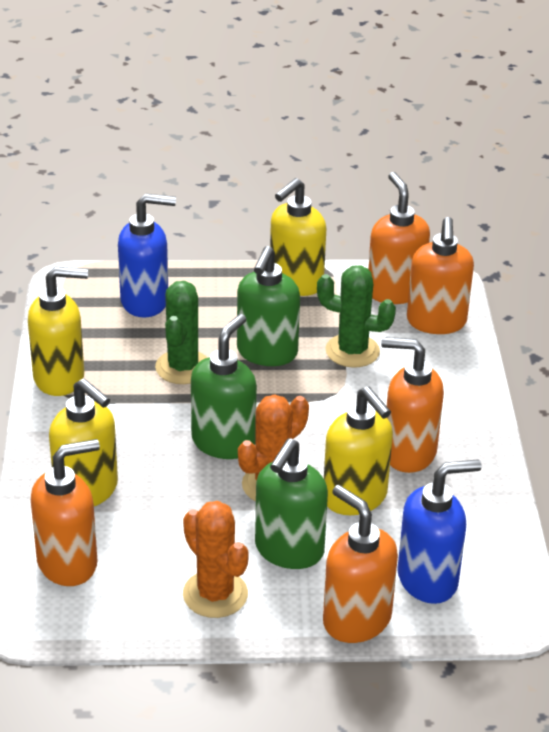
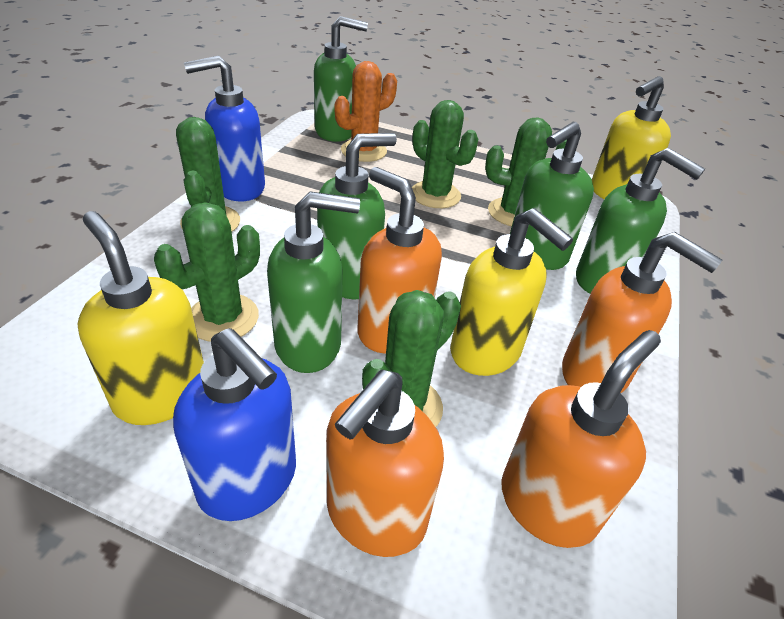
green cactus: [155,281,207,384] [317,265,396,368] = 2 -> [154,202,260,342] [176,117,240,232] [362,290,461,427] [412,100,478,208] [485,117,567,226] = 5
green soap dispenser: [191,314,257,459] [237,246,300,366] [255,438,328,569] = 3 -> [267,191,360,373] [314,16,368,142] [317,133,397,299] [510,122,594,270] [576,148,705,294] = 5
orange cactus: [183,501,249,618] [238,394,309,502] = 2 -> [335,61,397,162] = 1
orange soap dispenser: [31,439,100,586] [323,485,398,643] [368,172,430,304] [381,337,444,473] [407,217,474,334] = 5 -> [326,370,444,557] [358,167,442,354] [501,330,661,548] [562,232,722,393] = 4
yellow soap dispenser: [28,266,88,396] [49,378,118,506] [270,178,326,296] [324,387,393,515] = 4 -> [77,211,204,425] [450,208,573,376] [592,76,671,199] = 3

